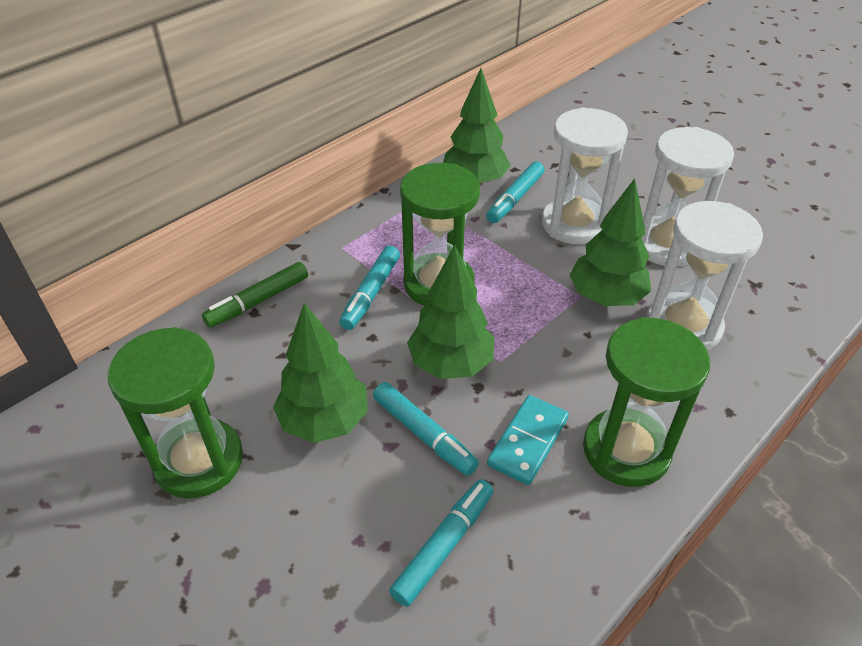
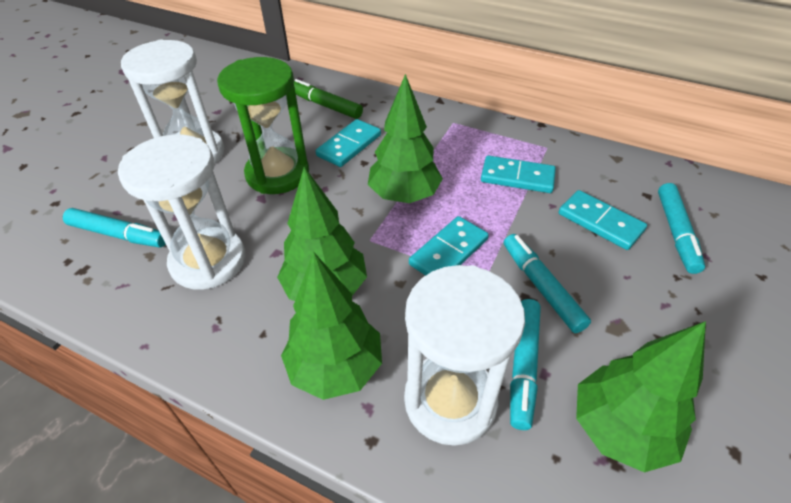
green hourglass: [108,327,243,498] [400,163,480,306] [583,317,710,487] = 3 -> [217,57,309,194] = 1
turquoise domino: [487,395,569,485] = 1 -> [316,119,381,167] [409,216,489,276] [481,155,556,193] [559,190,647,250] = 4

